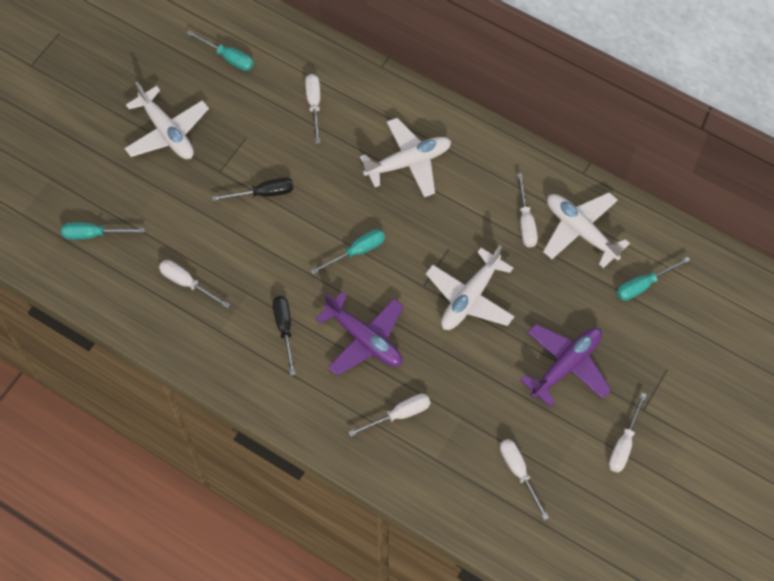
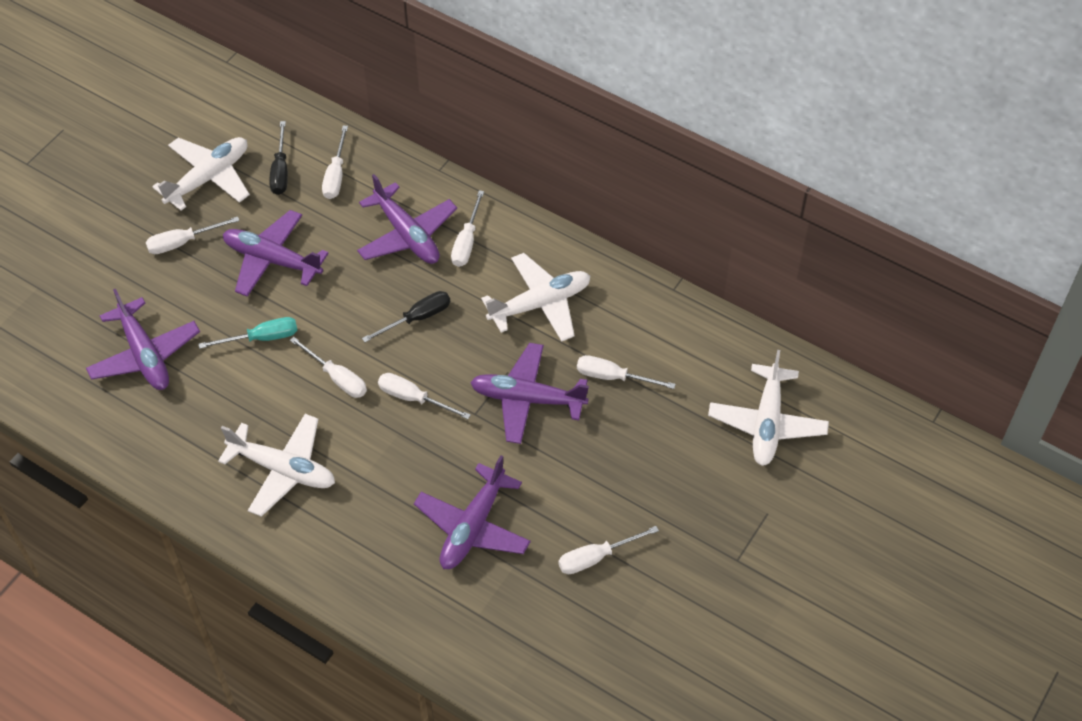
purple plane: [316,292,403,375] [520,324,611,407] = 2 -> [86,288,200,390] [223,210,329,297] [357,174,457,264] [414,455,531,569] [470,343,589,444] = 5
turquoise screwdriver: [61,223,145,239] [187,30,254,71] [311,229,385,275] [617,257,690,301] = 4 -> [198,317,298,349] = 1
white screwdriver: [159,260,230,309] [305,74,320,144] [348,394,431,437] [500,439,549,520] [517,173,538,248] [609,393,646,473] = 6 -> [146,216,239,254] [290,337,367,398] [322,125,348,199] [378,373,471,419] [451,190,484,267] [558,526,659,574] [577,355,676,389] = 7

